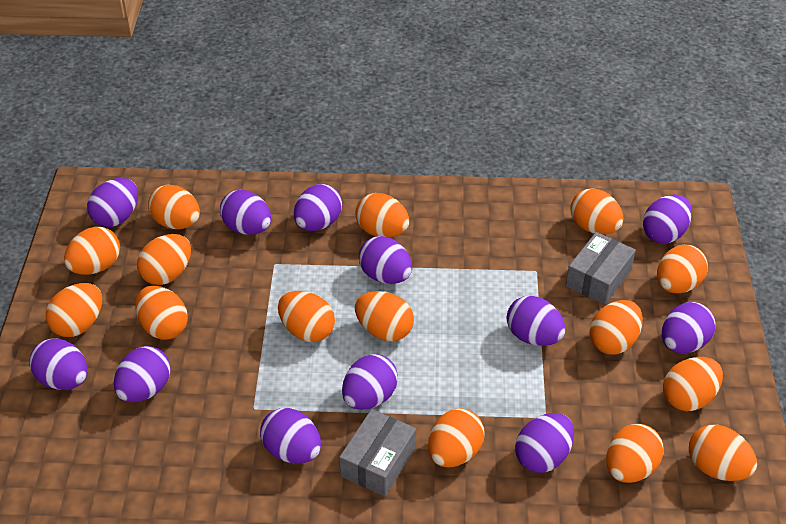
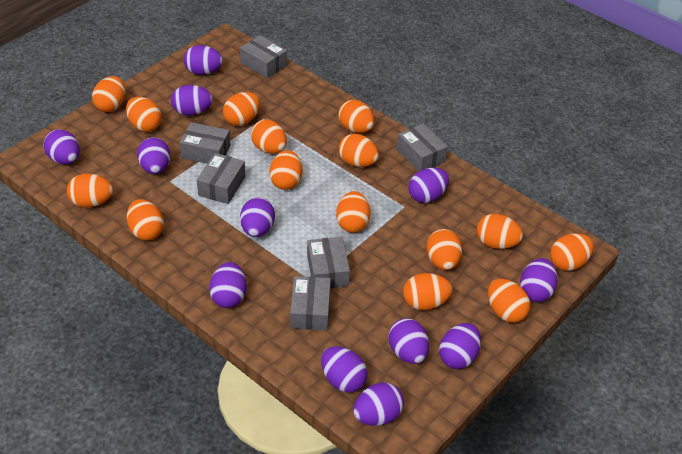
grey box: [339,409,416,496] [566,232,636,305] = 2 -> [180,122,230,164] [197,153,245,204] [240,35,287,78] [290,276,331,331] [307,237,350,288] [397,123,448,171] = 6

